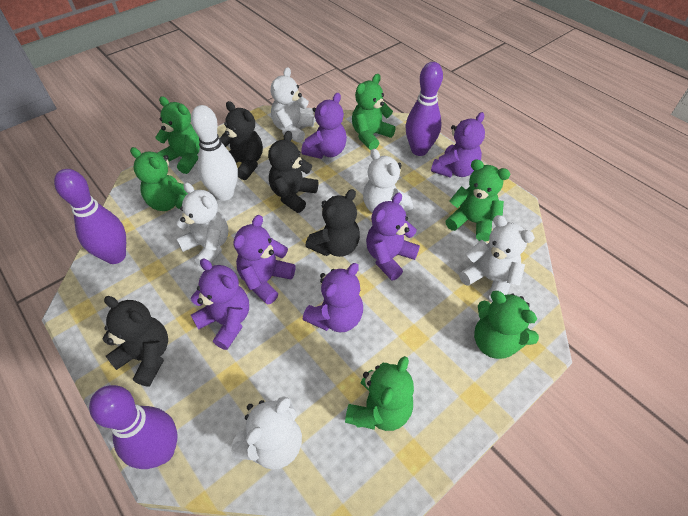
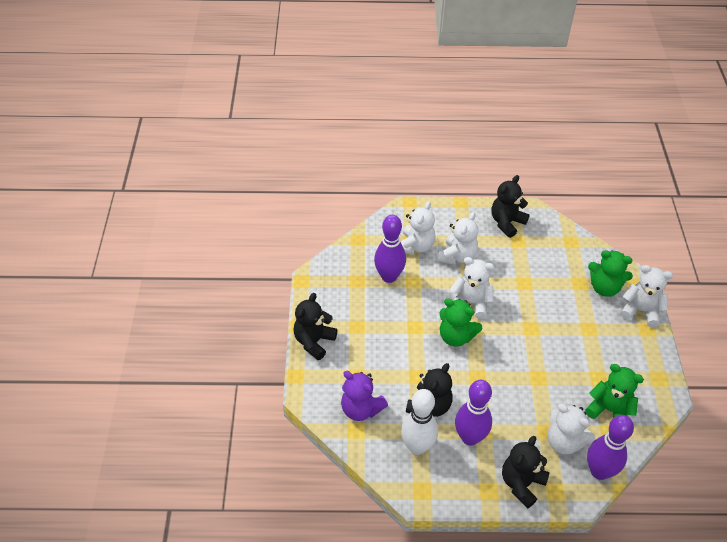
green teddy bear: [130,147,188,211] [155,96,200,174] [345,356,414,431] [352,74,396,150] [446,159,510,242] [474,291,539,359] = 6 -> [440,298,482,347] [585,364,644,419] [588,250,633,297] = 3
purple teddy bear: [191,258,249,350] [233,215,295,305] [301,93,347,159] [303,263,363,332] [366,193,420,280] [431,112,485,178] = 6 -> [341,371,388,421] = 1

